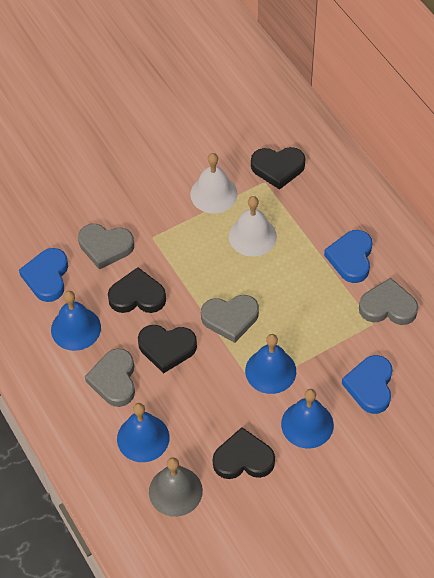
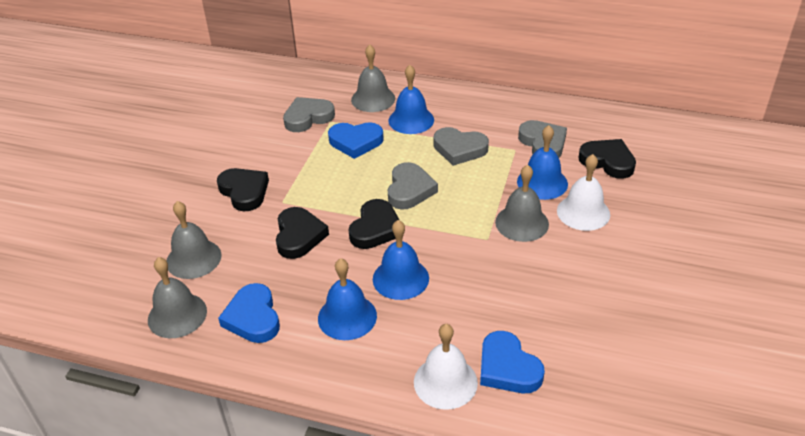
grey bell: [149,457,203,517] = 1 -> [148,257,207,338] [167,201,222,279] [351,45,395,112] [495,165,549,242] = 4

